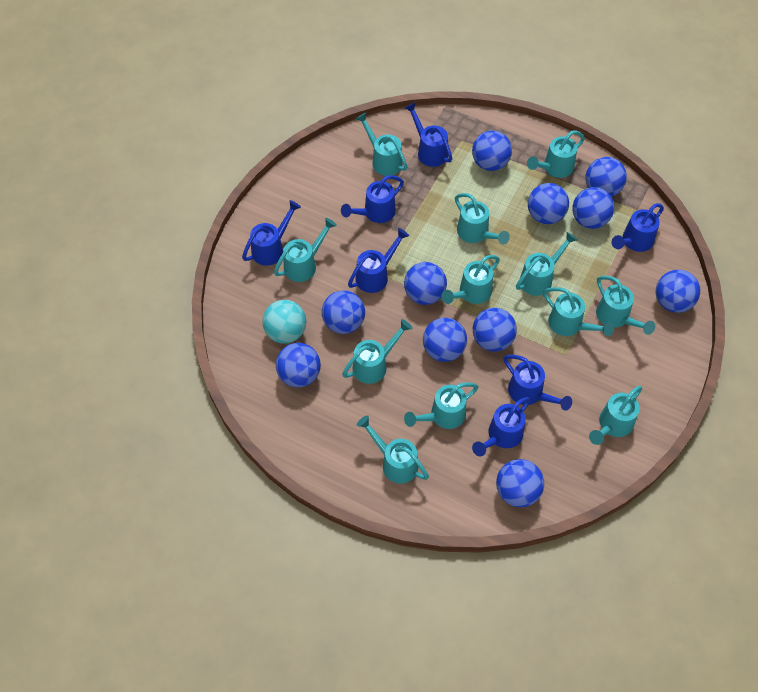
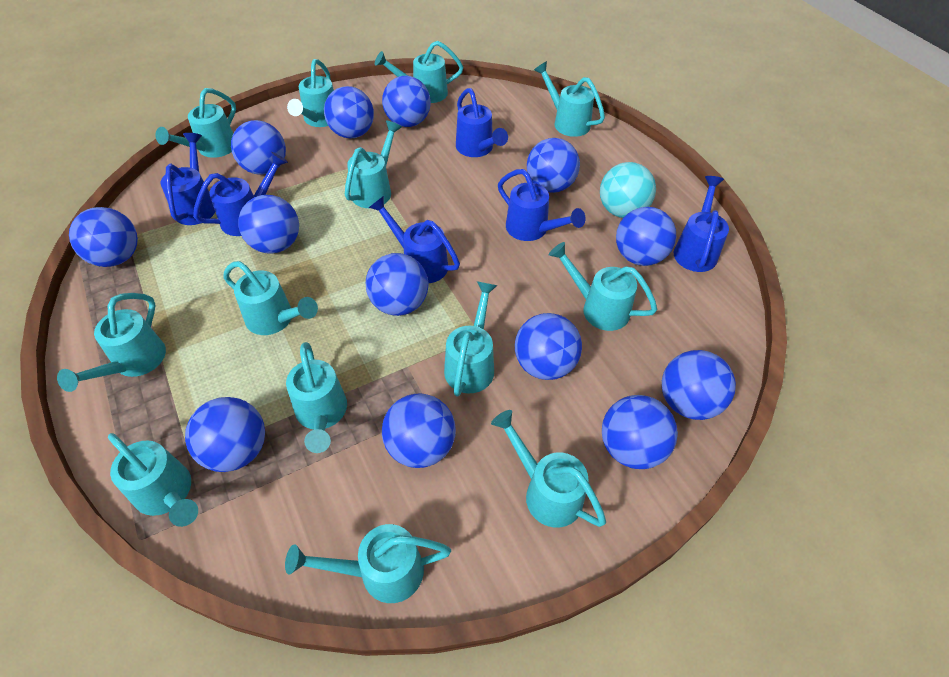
blue ball: [276,343,321,388] [322,290,365,334] [404,262,447,305] [423,318,467,362] [472,131,512,171] [473,308,517,352] [496,459,544,507] [528,183,569,224] [572,187,614,229] [586,157,627,197] [656,270,700,313] = 11 -> [69,207,138,267] [185,397,265,472] [231,120,286,175] [238,195,299,254] [324,86,374,138] [366,253,428,316] [382,76,431,127] [382,394,456,468] [515,313,582,380] [527,138,580,193] [602,395,678,469] [616,207,676,266] [662,350,736,420] = 13
blue watering can: [242,200,301,266] [341,175,404,223] [348,228,409,293] [405,102,453,167] [472,397,531,456] [503,355,572,411] [612,203,664,252] = 7 -> [160,133,215,225] [193,152,288,236] [369,196,460,283] [456,88,508,157] [498,169,586,241] [674,176,729,272] = 6
turquoise watering can: [274,218,337,282] [342,319,412,384] [356,113,408,176] [357,415,429,484] [404,382,479,429] [441,255,500,304] [455,193,510,244] [516,232,577,296] [527,130,585,178] [543,287,614,337] [589,386,642,445] [596,276,655,335] = 12 -> [57,293,166,392] [108,433,198,527] [155,88,236,158] [223,261,318,335] [285,524,451,603] [286,342,347,453] [287,59,334,127] [345,121,402,208] [375,41,463,103] [444,281,498,397] [491,410,606,528] [534,61,605,137] [549,242,657,331] = 13

